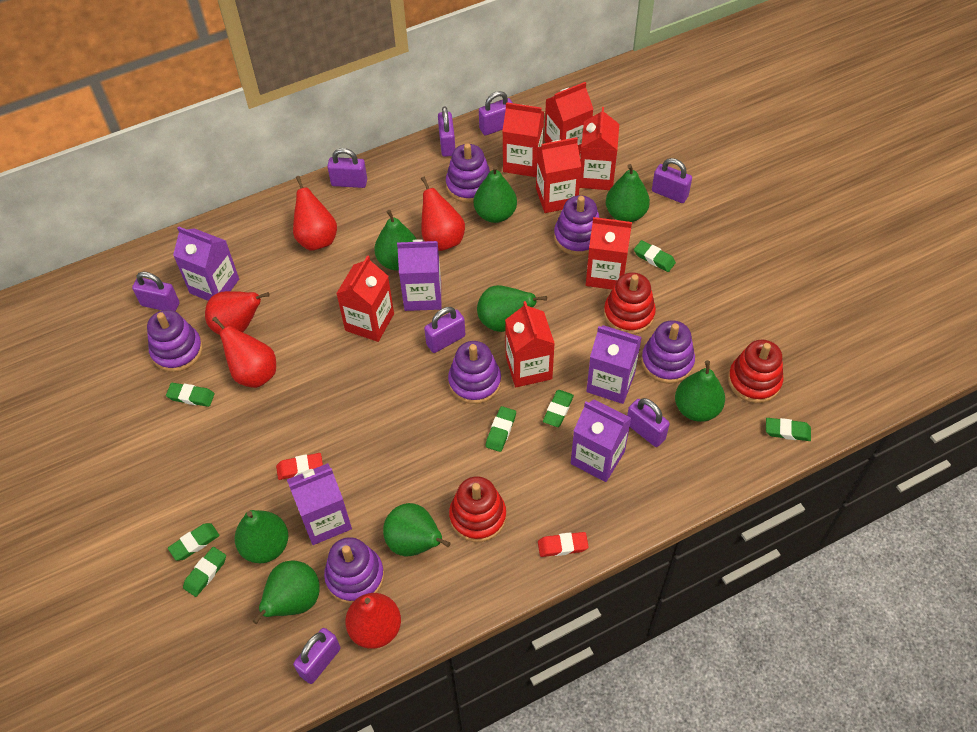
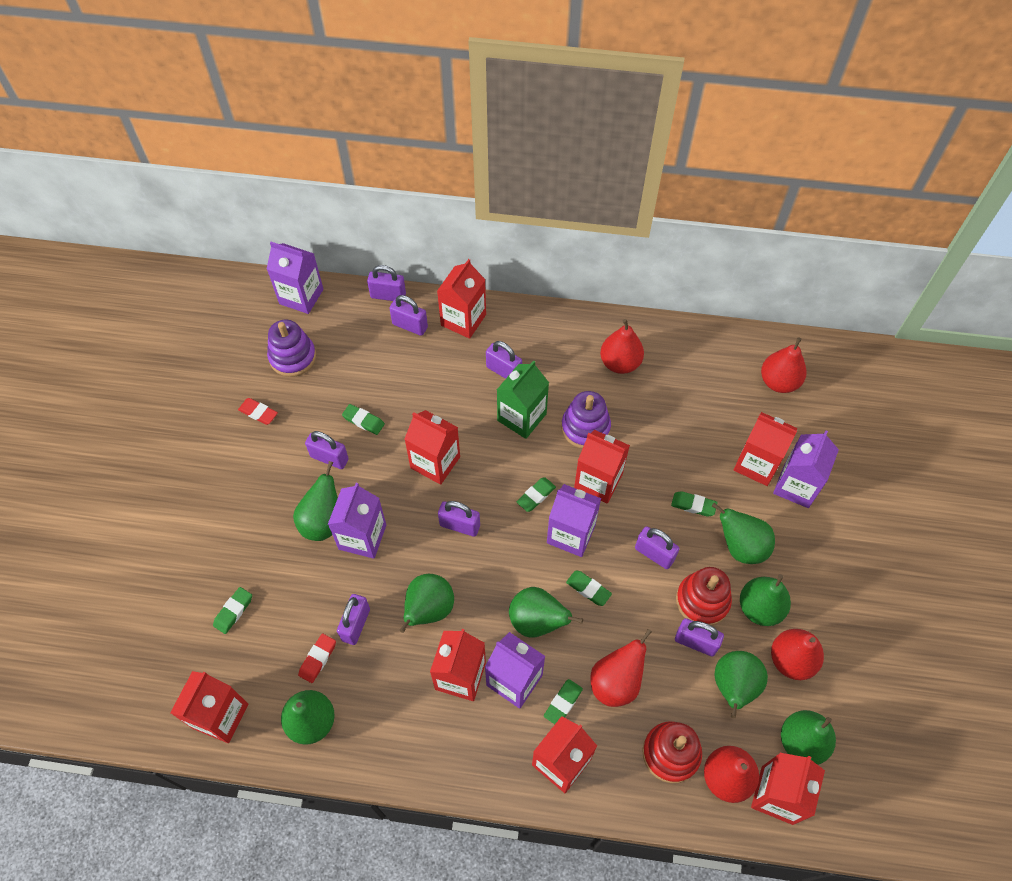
green carton: none = 0 -> [497,360,549,439] = 1
green eraser: [166,383,215,407] [168,523,220,561] [183,547,226,597] [486,406,516,452] [543,390,574,427] [634,240,676,272] [766,418,811,441] = 7 -> [213,587,252,634] [342,404,385,435] [517,477,556,512] [544,679,583,724] [566,570,612,606] [671,491,718,517] = 6
purple stacking toy: [147,310,203,372] [324,537,384,604] [446,143,490,203] [448,341,501,404] [554,195,599,256] [641,320,695,384] = 6 -> [267,320,316,377] [561,391,611,449] = 2
red carton: [336,255,394,342] [503,102,544,177] [505,301,555,387] [536,137,581,213] [544,82,593,155] [579,107,619,190] [586,217,632,290] = 7 -> [170,671,248,743] [405,410,460,485] [430,629,486,701] [437,259,486,339] [532,716,597,793] [574,430,630,504] [734,412,798,486] [751,753,825,825] = 8
red stacking toy: [449,476,506,542] [604,272,656,334] [728,339,783,403] = 3 -> [642,721,702,783] [676,567,732,626] = 2

